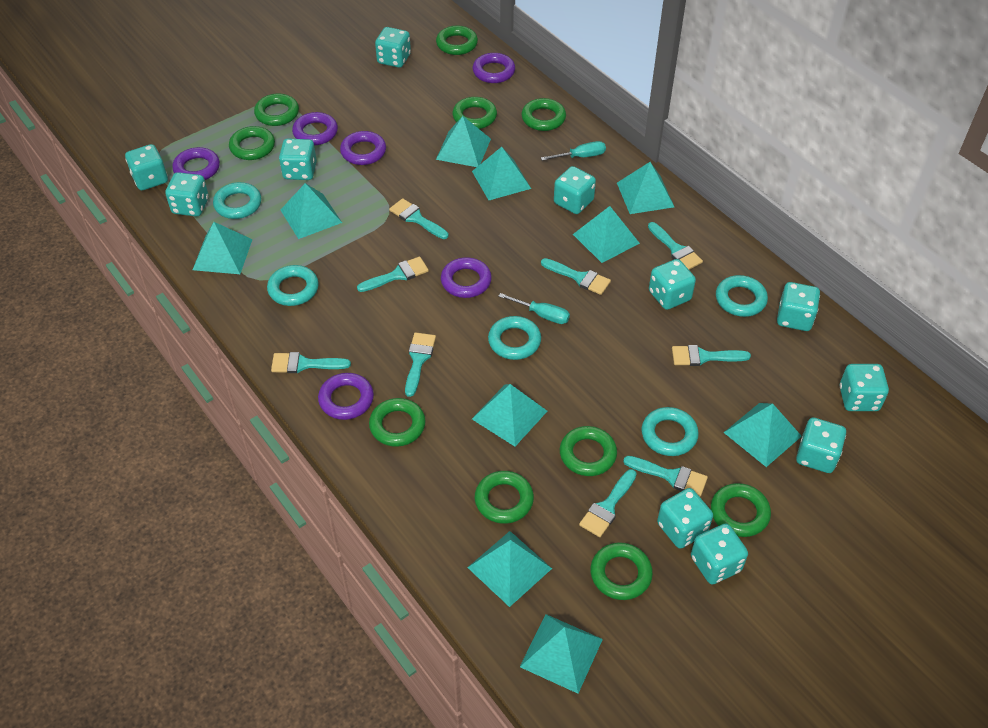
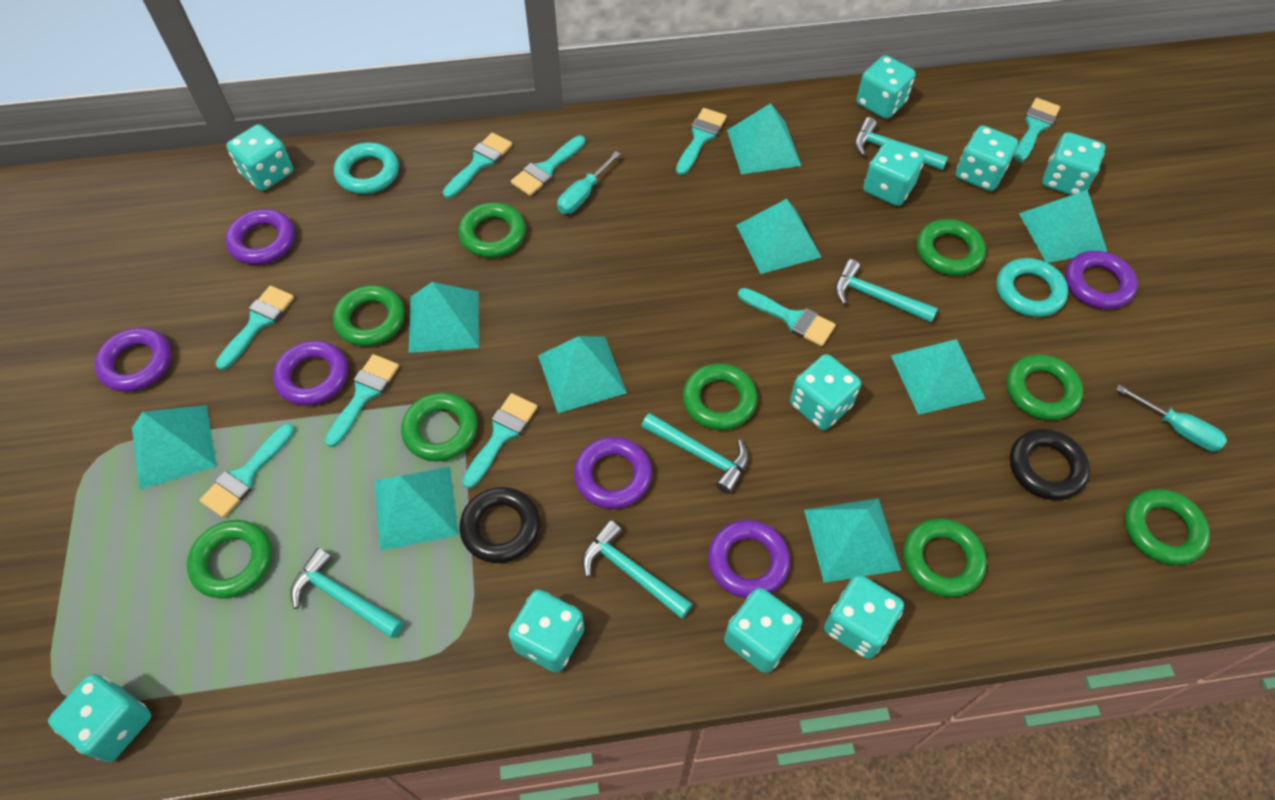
black ring: none = 0 -> [459,487,540,563] [1010,429,1090,500] = 2
green ring: [229,126,275,160] [254,94,299,126] [369,398,426,447] [436,25,478,55] [452,97,497,129] [475,471,534,524] [521,98,566,131] [560,426,617,476] [590,542,653,600] [711,483,771,537] = 10 -> [187,520,272,599] [333,285,405,346] [401,392,477,462] [458,202,526,258] [683,363,757,430] [903,518,987,597] [917,219,986,276] [1006,354,1083,420] [1124,489,1210,565] = 9
turquoise dice: [125,144,168,190] [165,172,209,217] [279,139,317,180] [375,27,411,68] [554,166,596,214] [649,259,696,310] [657,488,713,549] [691,524,748,584] [777,282,820,331] [796,418,846,473] [840,364,889,411] = 11 -> [48,674,151,762] [226,124,293,191] [508,589,584,673] [724,588,803,673] [790,354,861,430] [824,574,904,659] [856,55,915,119] [863,140,925,206] [956,125,1018,191] [1042,132,1105,195] = 10
turquoise hammer: none = 0 -> [290,548,403,638] [582,520,692,619] [641,413,749,494] [835,259,938,323] [854,117,948,170] = 5
turquoise pyramid: [193,222,253,274] [281,183,342,239] [436,116,491,167] [467,531,552,607] [472,147,531,200] [472,384,547,446] [520,614,603,694] [573,206,640,263] [617,162,674,214] [723,403,802,467] = 10 -> [132,405,217,490] [374,467,459,551] [408,282,479,353] [538,336,627,413] [727,103,801,174] [736,199,822,274] [804,498,901,583] [891,339,985,415] [1019,190,1107,263] = 9
turquoise ring: [213,182,261,219] [267,265,319,306] [488,316,541,360] [642,407,699,456] [716,275,768,317] = 5 -> [334,143,399,194] [996,258,1068,317] = 2

